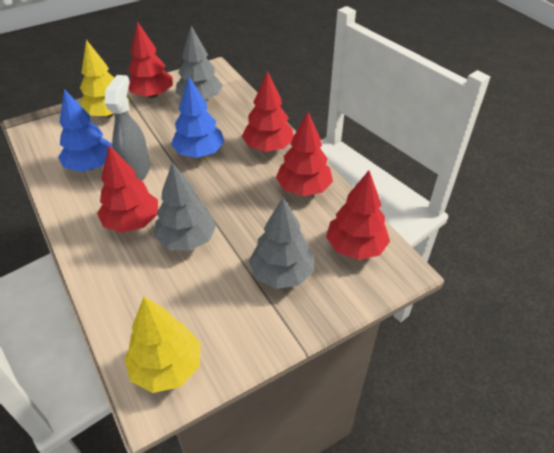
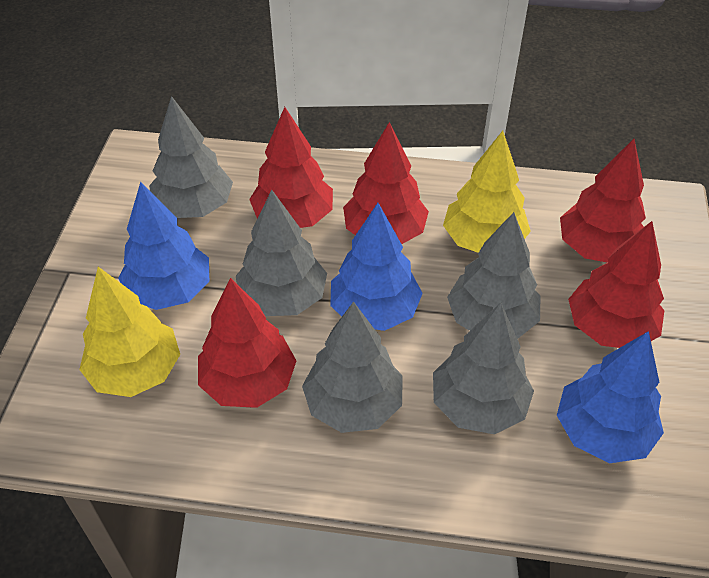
blue tree: [58,89,113,172] [171,77,224,158] = 2 -> [118,182,209,310] [330,203,423,331] [557,331,664,463] = 3
grey spray bottle: [105,75,150,181] = 1 -> none = 0
grey tree: [154,162,217,251] [176,26,223,100] [249,198,314,289] = 3 -> [149,96,233,218] [236,190,327,316] [302,301,403,433] [433,303,534,434] [447,212,540,339] = 5

